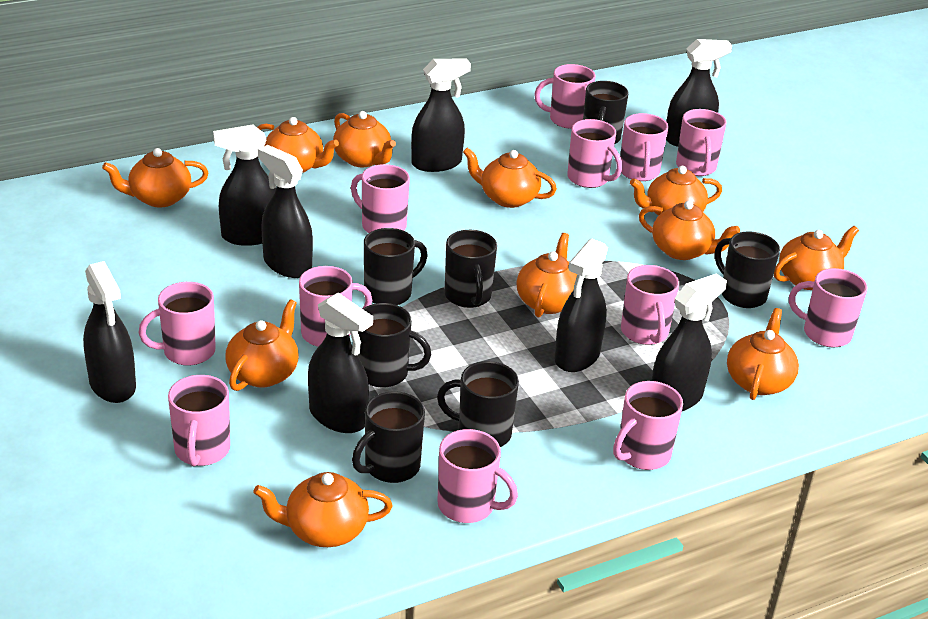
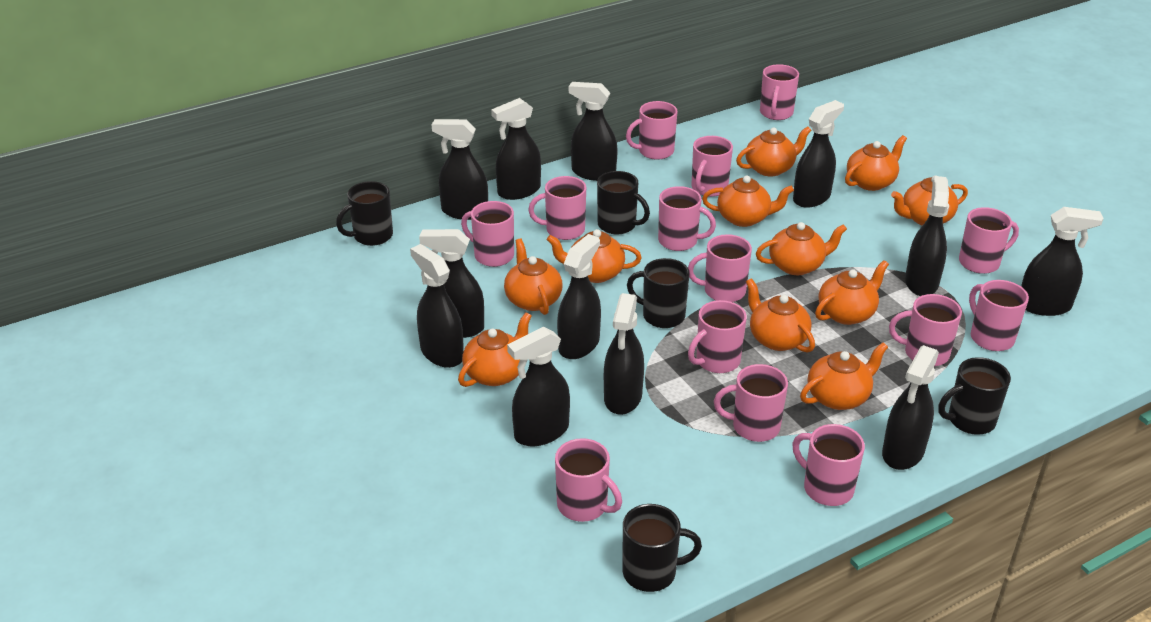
black mug: [352,391,425,483] [358,303,431,388] [364,228,428,305] [437,361,519,447] [445,230,497,308] [583,81,628,144] [715,232,780,308] = 7 -> [336,181,393,246] [597,171,650,234] [623,504,702,592] [627,258,690,328] [938,357,1011,435] = 5
black spray bottle: [83,261,136,403] [213,124,276,246] [258,145,313,278] [308,293,373,433] [411,58,471,172] [554,238,608,372] [651,273,727,411] [666,39,732,147] = 8 -> [410,244,464,368] [419,229,484,338] [432,119,488,220] [491,98,541,200] [507,327,570,446] [557,234,601,359] [569,82,618,181] [604,293,644,415] [793,100,844,208] [882,345,939,470] [905,176,949,296] [1021,207,1104,316] = 12
pink mug: [138,282,216,366] [168,375,230,466] [299,266,372,347] [351,164,410,233] [437,429,518,523] [534,64,596,129] [567,119,622,188] [613,381,683,470] [620,113,668,181] [621,265,679,345] [676,109,727,176] [789,268,868,347] = 12 -> [461,201,514,267] [528,176,586,240] [555,438,622,522] [626,101,678,160] [658,186,716,251] [688,234,752,302] [688,300,747,373] [691,136,733,197] [714,364,788,442] [760,64,799,120] [792,424,865,506] [889,294,962,366] [959,207,1019,274] [969,280,1029,351] = 14

